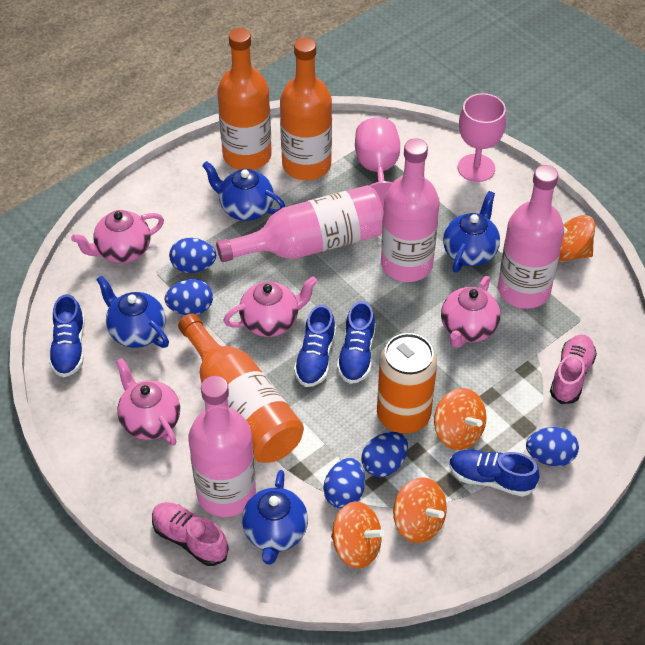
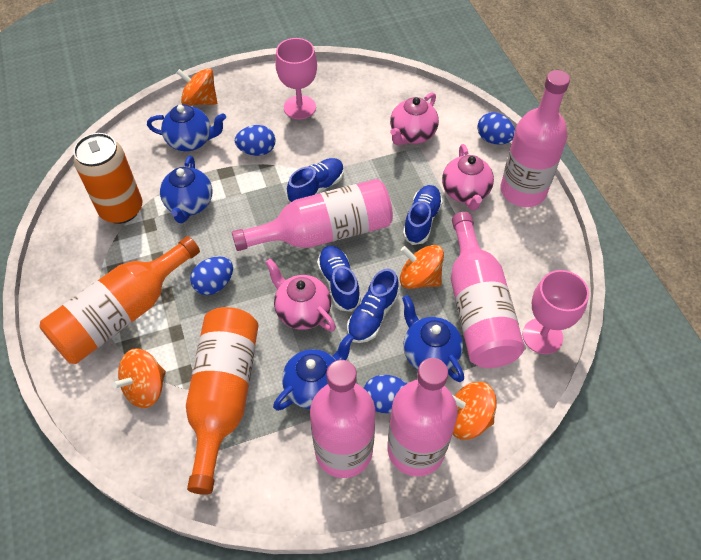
blue egg: [165,279,213,315] [169,238,216,273] [323,458,365,509] [362,432,408,477] [526,427,579,466] = 5 -> [190,256,233,295] [235,125,275,156] [364,375,408,413] [477,112,515,145] = 4
orange bottle: [178,313,304,463] [217,28,272,170] [280,38,332,180] = 3 -> [39,236,200,364] [186,307,259,495] = 2
pink bottle: [189,376,256,517] [216,185,384,262] [381,138,440,282] [498,165,564,309] = 4 -> [232,179,393,251] [310,360,375,478] [387,358,458,476] [451,212,525,368] [501,70,570,207] = 5
pink shoe: [152,502,229,566] [550,335,597,404] = 2 -> none = 0
pink teapot: [71,210,164,263] [116,358,180,446] [223,276,318,337] [441,276,500,348] = 4 -> [265,258,336,332] [390,92,439,145] [442,144,494,210] = 3

